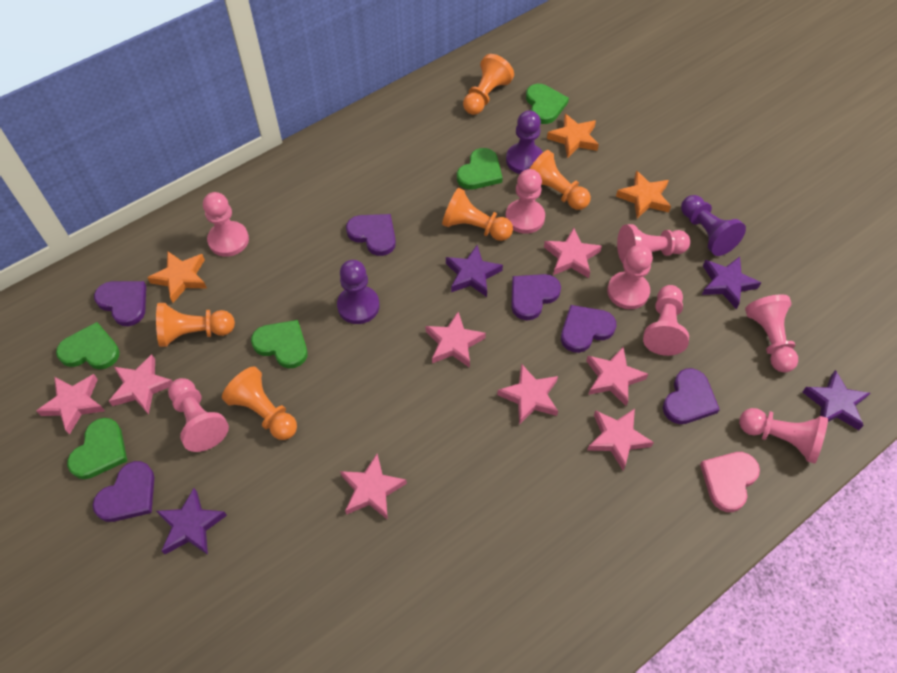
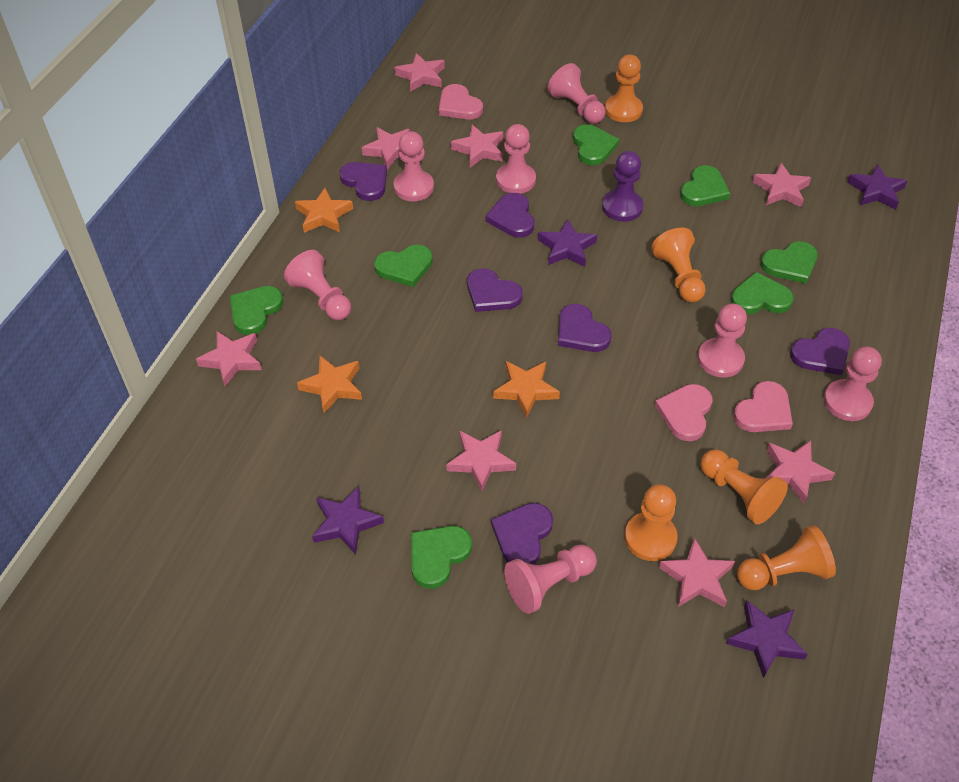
green heart: [56,322,120,369] [67,418,127,479] [251,320,307,369] [457,148,503,189] [526,84,569,124] = 5 -> [230,286,283,335] [374,245,433,287] [411,526,472,589] [573,125,619,165] [680,165,730,206] [731,272,794,314] [761,241,818,284] = 7
pink heart: [700,452,760,512] = 1 -> [439,84,483,120] [655,384,712,441] [733,381,793,432] = 3
pink pawn: [168,378,229,452] [203,192,249,257] [505,169,545,234] [607,245,653,309] [617,224,690,263] [643,285,689,356] [739,408,828,464] [745,294,798,373] = 8 -> [284,250,351,320] [394,131,434,201] [496,124,536,194] [504,545,597,614] [548,63,605,124] [698,303,747,378] [824,346,882,421] = 7
purple pawn: [337,260,380,324] [506,110,543,174] [681,195,746,256] = 3 -> [602,151,644,222] = 1

